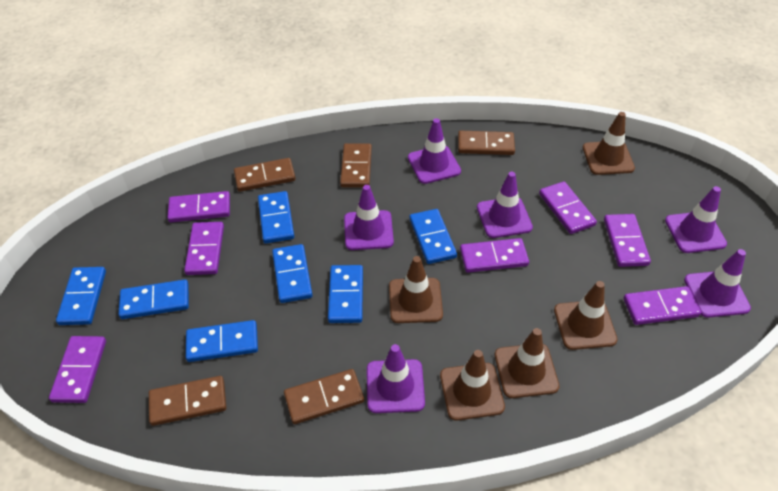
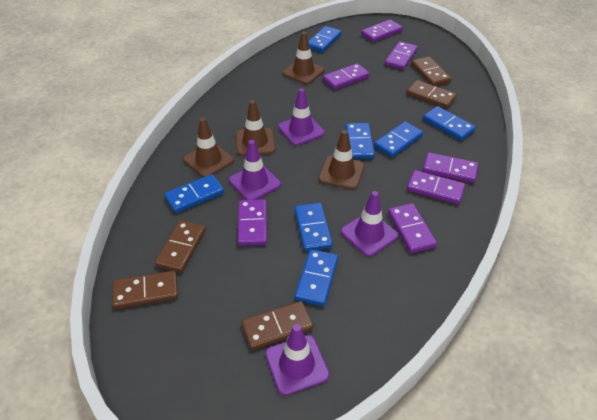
brown traffic cone: [389,256,443,323] [440,350,505,421] [495,328,559,398] [554,281,618,350] [583,112,635,175] = 5 -> [183,118,234,177] [236,100,276,156] [283,32,325,84] [318,130,364,189] = 4
purple traffic cone: [344,185,394,250] [367,344,425,413] [408,118,461,184] [477,172,533,238] [665,186,727,253] [684,249,751,318] = 6 -> [229,140,281,200] [265,324,330,395] [278,88,325,146] [341,191,398,257] = 4

